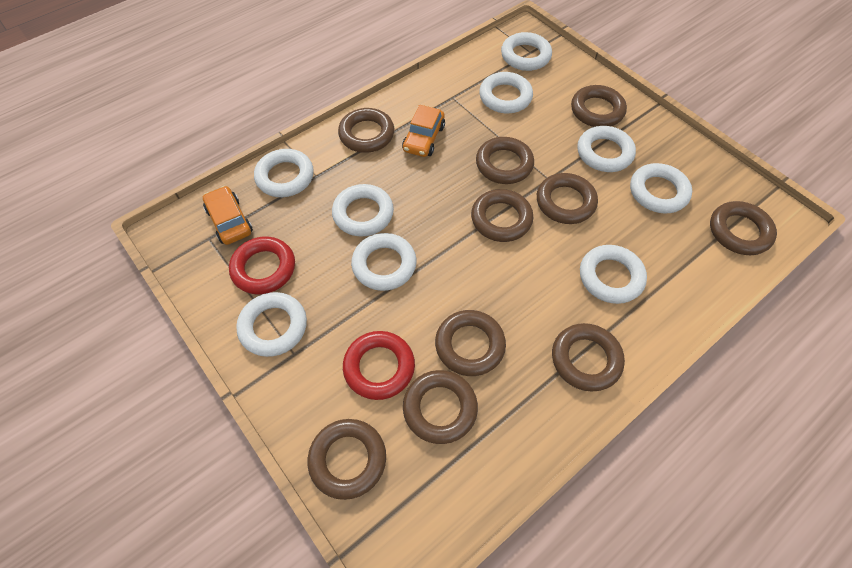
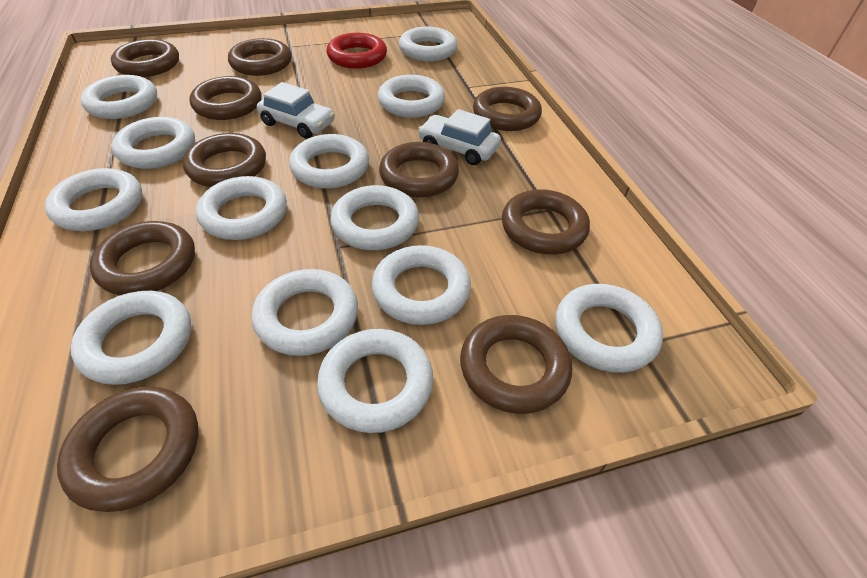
orange car: [203,186,253,245] [402,105,445,157] = 2 -> none = 0
red ring: [229,237,295,295] [343,331,415,400] = 2 -> [327,33,387,69] = 1
white car: none = 0 -> [257,82,335,139] [418,109,501,165] = 2
white ring: [236,292,307,357] [254,149,314,197] [332,184,394,237] [351,233,417,291] [479,72,533,113] [501,32,552,71] [577,126,636,172] [580,245,647,304] [630,163,692,213] = 9 -> [45,168,142,231] [71,291,191,385] [80,75,157,119] [112,117,195,169] [196,176,287,240] [252,269,358,356] [289,134,369,189] [317,329,433,433] [330,185,419,250] [372,245,471,325] [378,75,445,118] [399,27,457,61] [555,284,663,373] = 13

